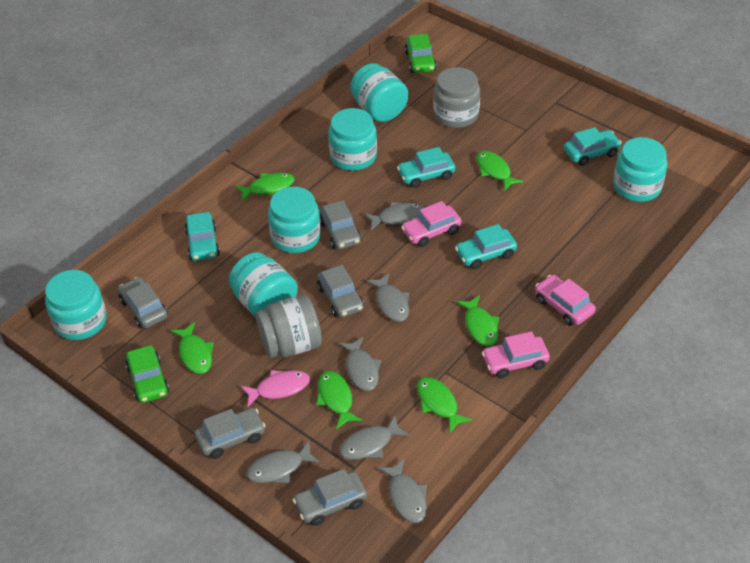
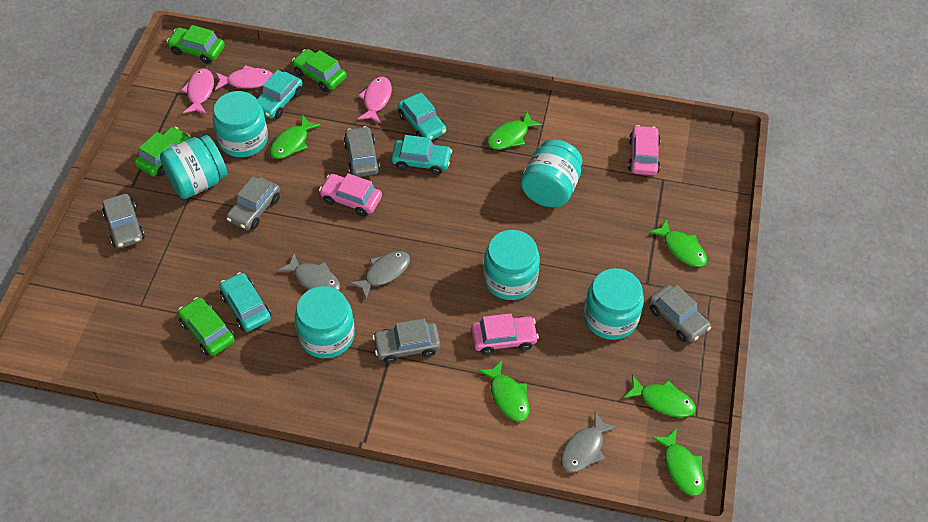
green car: [125,345,169,403] [404,34,437,73] = 2 -> [134,126,190,177] [167,25,225,64] [178,297,235,356] [292,49,347,92] = 4
grey fish: [247,442,320,483] [338,337,381,391] [339,416,409,460] [364,202,425,230] [366,273,409,322] [378,459,427,523] = 6 -> [278,253,340,291] [349,251,410,298] [560,412,618,473] = 3
grey jar: [256,295,322,358] [433,67,480,128] = 2 -> none = 0
pink fish: [240,370,310,407] = 1 -> [181,69,214,114] [215,65,273,90] [358,77,392,123] = 3

